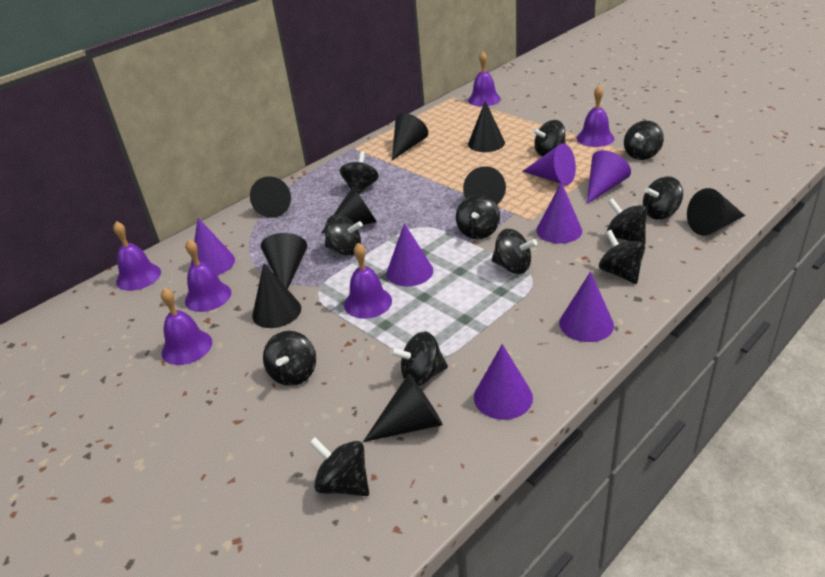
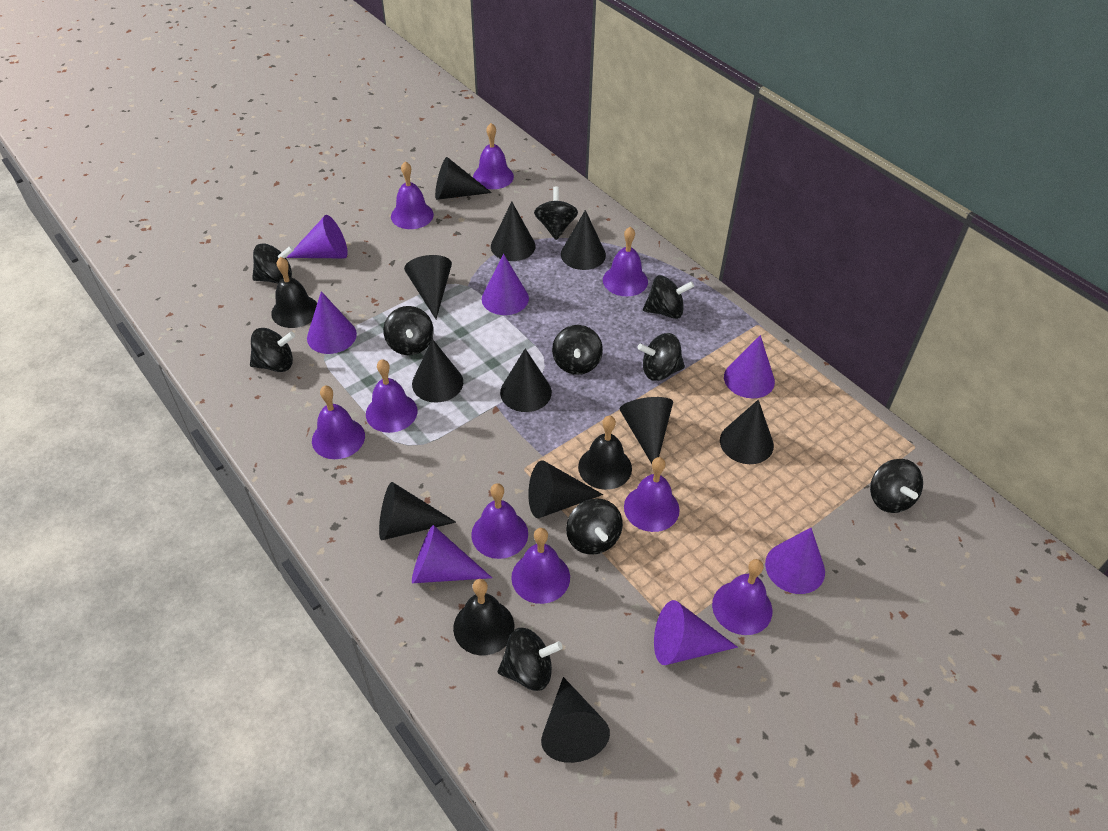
black bell: none = 0 -> [271,257,317,328] [453,579,514,655] [578,416,632,490] = 3
black cone: [250,176,291,218] [252,263,301,328] [261,233,307,289] [321,186,377,233] [363,374,443,442] [392,113,428,160] [463,166,506,204] [468,101,505,152] [687,188,745,236] = 9 -> [379,482,456,540] [404,255,452,319] [412,339,463,403] [435,157,492,200] [491,202,535,261] [500,348,552,412] [528,461,603,518] [541,677,610,763] [561,210,606,270] [620,397,673,464] [720,400,774,464] = 11
black spinning top: [263,331,316,386] [309,437,369,496] [325,214,363,256] [340,151,379,194] [390,331,448,386] [456,195,500,239] [491,229,537,274] [532,120,566,156] [599,230,645,284] [607,198,647,244] [624,121,664,160] [643,176,683,219] = 12 -> [250,328,295,372] [252,243,294,284] [383,306,434,355] [498,628,563,691] [534,186,578,240] [552,325,603,375] [566,498,623,555] [637,333,685,381] [643,275,694,319] [870,459,923,513] = 10
purple bell: [113,221,161,291] [161,288,212,365] [185,239,231,312] [344,243,392,319] [468,52,501,107] [577,86,614,147] = 6 -> [312,386,365,459] [366,359,417,433] [391,161,434,229] [471,483,528,559] [473,123,514,189] [511,528,570,604] [603,227,648,296] [624,457,680,532] [712,559,772,635] = 9

